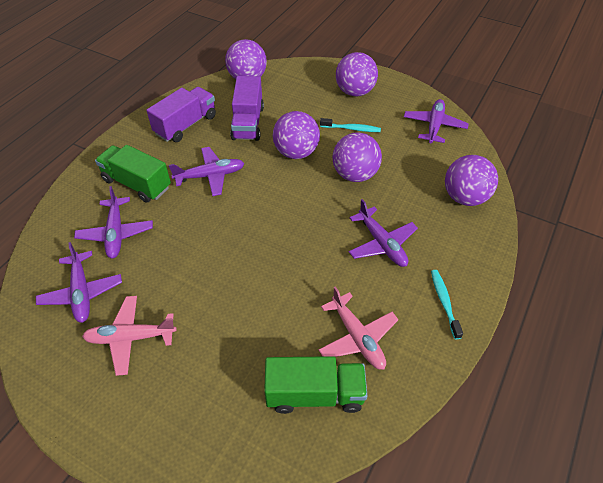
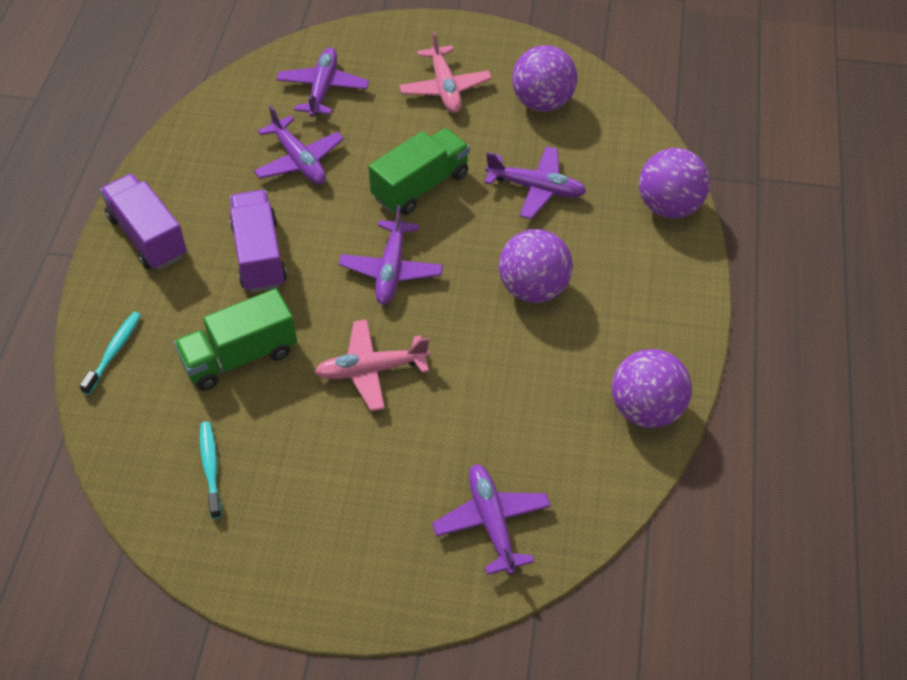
purple ball: [225,39,267,79] [273,111,320,159] [332,132,382,182] [336,52,378,96] [445,155,498,206] = 5 -> [499,229,573,303] [512,45,578,112] [612,349,692,428] [639,148,710,218] = 4

